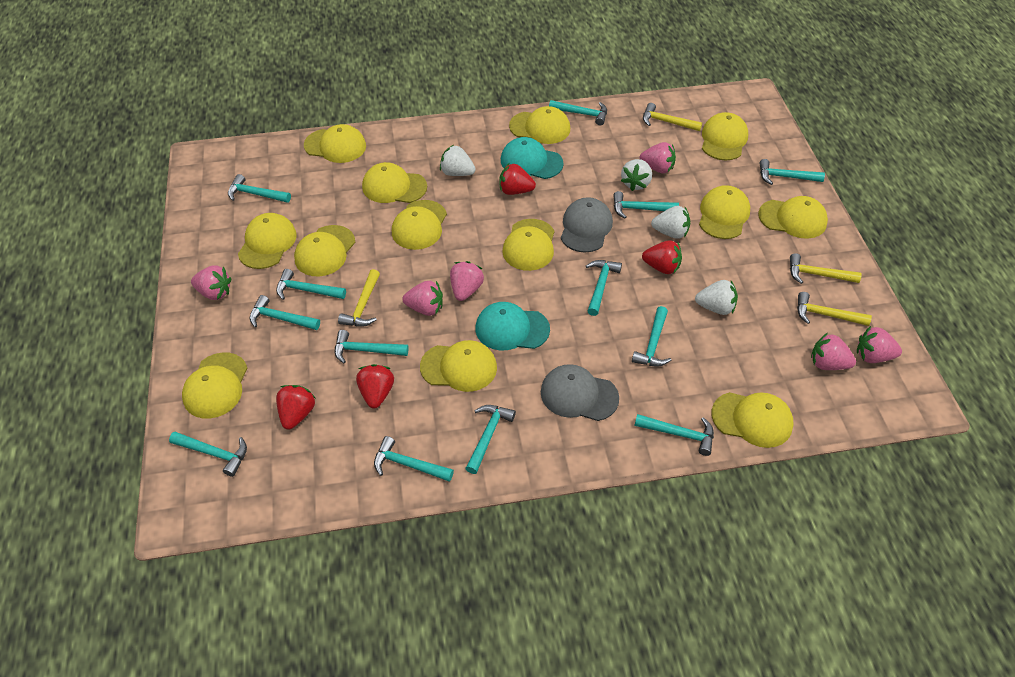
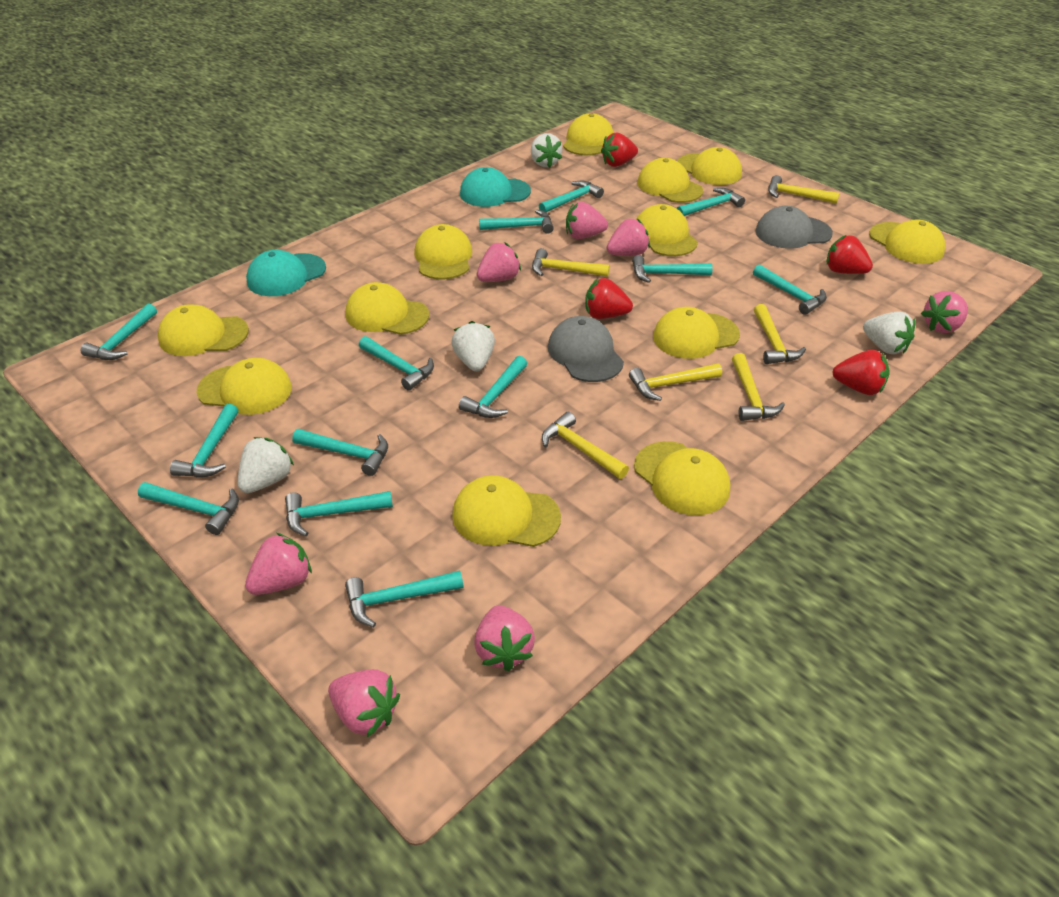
pink strawberry: [191,266,232,300] [402,281,443,316] [450,261,484,301] [640,142,676,174] [811,333,856,370] [857,326,902,363] = 6 -> [245,533,312,595] [328,669,400,737] [474,605,535,671] [477,243,521,282] [566,202,608,239] [607,219,650,256] [921,291,968,333] = 7
yellow cap: [182,352,248,419] [238,213,297,269] [294,225,355,276] [304,124,366,163] [362,162,427,203] [392,200,447,250] [420,340,497,392] [502,219,554,271] [509,106,570,144] [699,185,750,239] [702,112,748,160] [711,392,794,448] [758,196,828,239] = 13 -> [158,304,249,356] [197,358,292,415] [346,282,429,335] [414,224,472,280] [452,475,561,547] [563,113,614,155] [634,441,730,515] [636,204,698,256] [637,158,703,203] [653,307,740,359] [677,147,742,185] [869,219,945,264] = 12
yellow hammer: [338,269,380,327] [643,103,702,131] [790,253,861,284] [797,292,872,326] = 4 -> [532,248,610,277] [542,412,629,479] [629,363,722,401] [732,353,785,421] [754,304,806,364] [768,175,840,204] = 6

